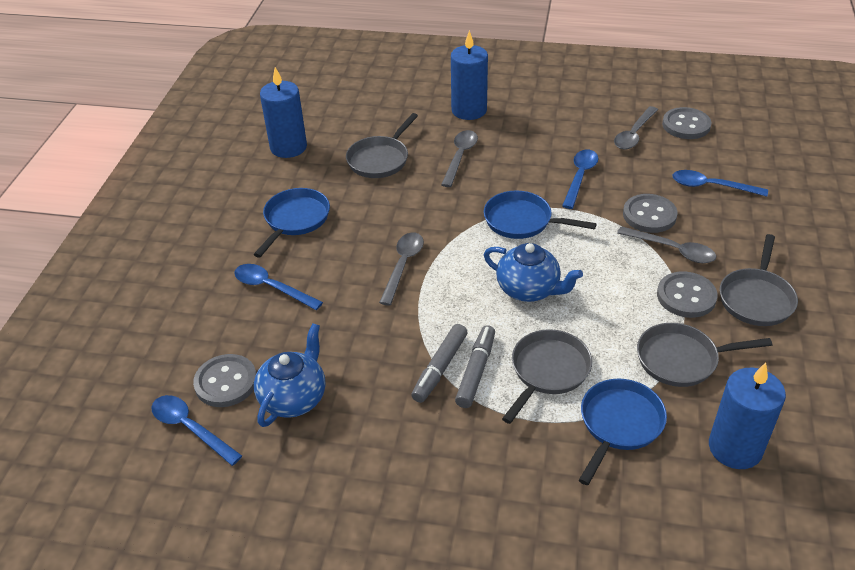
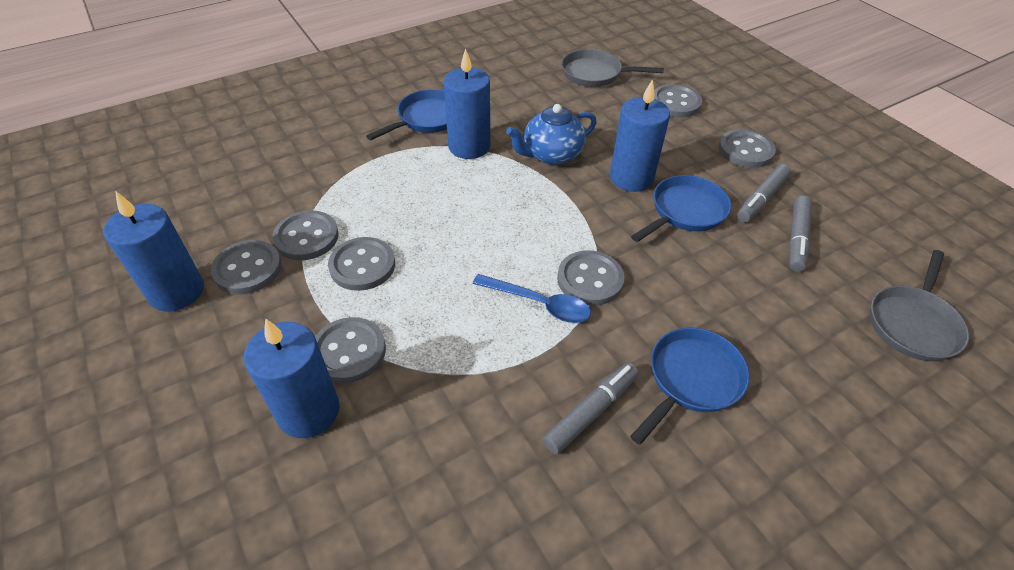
blue candle: [260,67,307,158] [451,30,488,120] [709,363,786,469] = 3 -> [104,191,204,312] [244,318,339,438] [444,48,490,159] [610,79,670,192] = 4
blue spoon: [151,395,242,466] [234,264,323,310] [562,149,598,209] [672,170,768,197] = 4 -> [473,274,591,323] = 1
blue teapot: [254,323,325,427] [484,243,583,302] = 2 -> [506,104,597,165] = 1
grey button: [193,354,256,407] [623,194,677,233] [657,271,717,318] [662,107,711,139] = 4 -> [211,240,282,294] [272,210,339,260] [315,317,386,383] [328,237,395,291] [557,250,624,306] [654,84,702,118] [718,129,776,168] = 7
grey marker: [411,324,468,403] [455,325,495,408] = 2 -> [543,362,639,454] [737,164,791,222] [789,196,812,272] = 3
grey pan: [346,113,418,178] [502,329,592,424] [637,323,772,387] [720,234,798,326] = 4 -> [561,49,664,87] [870,250,969,361] = 2
grey spoon: [379,233,424,306] [441,130,478,187] [614,106,658,150] [617,226,716,263] = 4 -> none = 0

